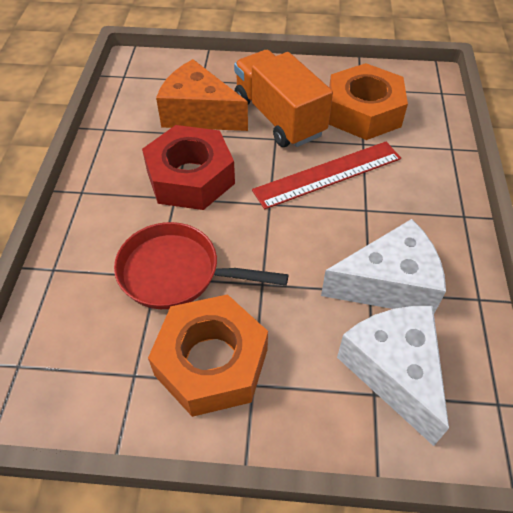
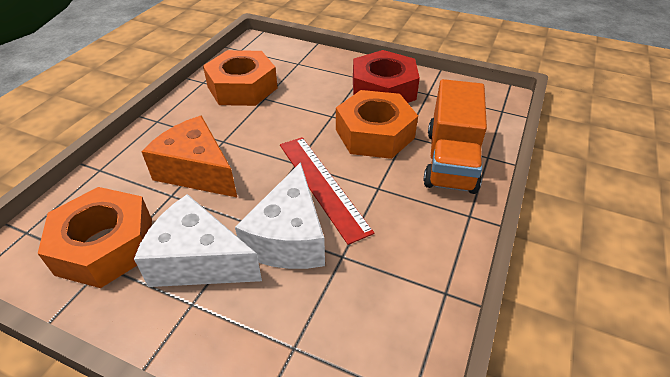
orange nut: [148,294,268,417] [329,63,408,140] = 2 -> [38,187,152,288] [203,50,278,106] [336,90,418,159] = 3
red pan: [114,222,288,309] = 1 -> none = 0

